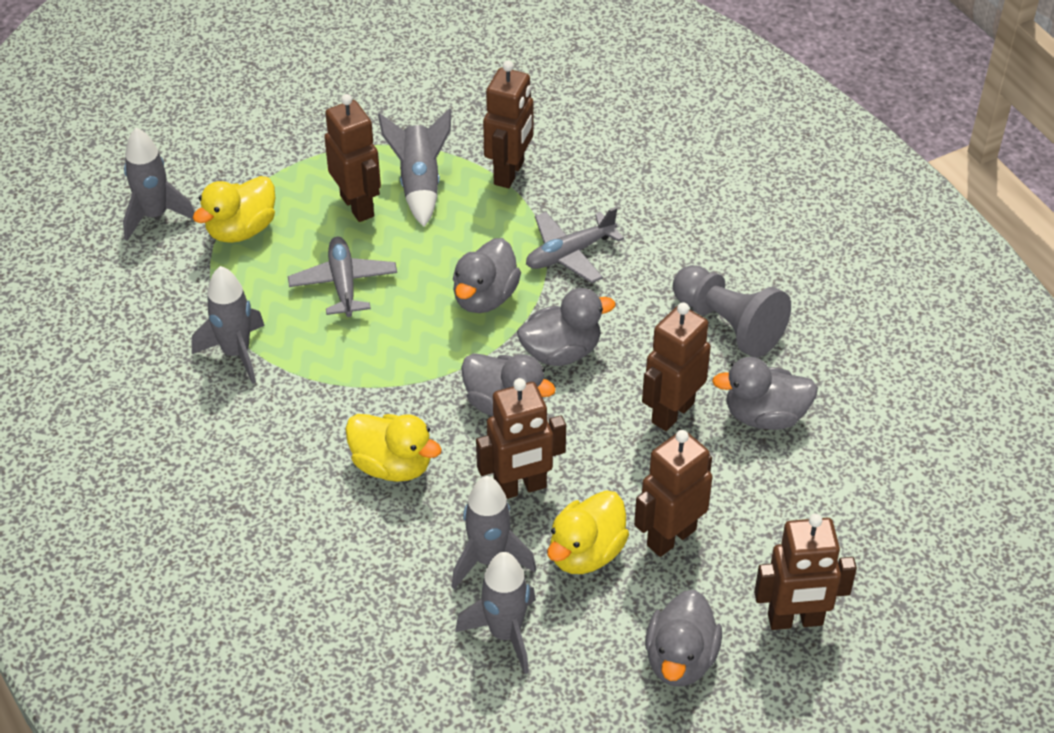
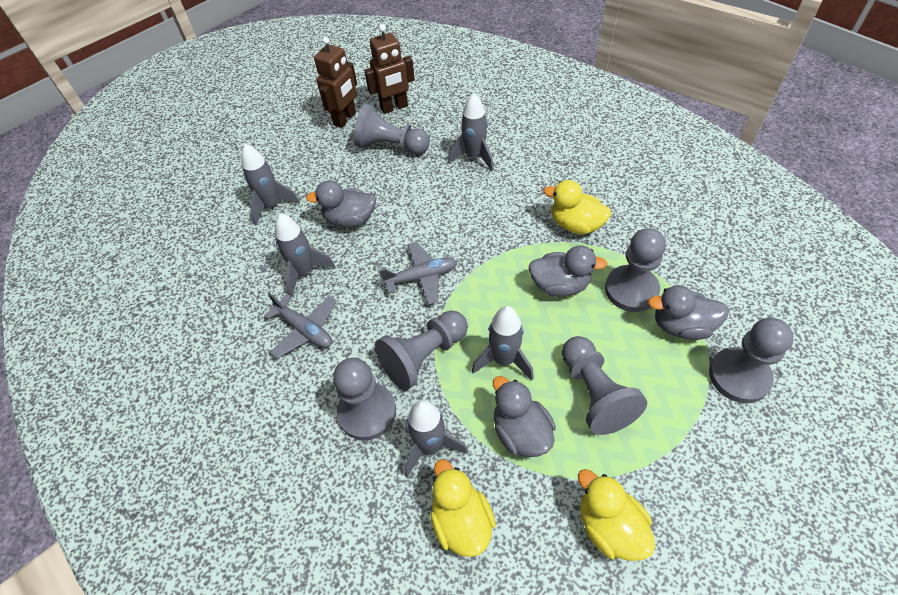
brown robot: [324,94,381,222] [476,378,566,499] [483,61,534,188] [634,430,712,557] [642,302,711,431] [754,514,857,630] = 6 -> [314,37,357,128] [364,24,415,114] = 2
grey duck: [453,238,521,313] [461,353,556,416] [517,288,616,366] [645,590,722,687] [712,357,818,430] = 5 -> [306,181,376,228] [493,376,556,457] [529,245,607,297] [648,285,729,340] = 4
grey pawn: [673,265,791,358] = 1 -> [333,358,396,440] [354,103,430,155] [375,310,468,390] [562,336,647,435] [605,228,666,312] [709,318,793,403] = 6

